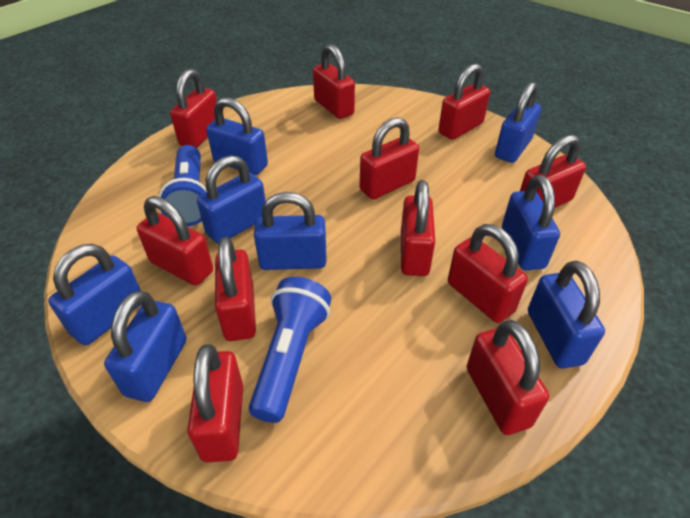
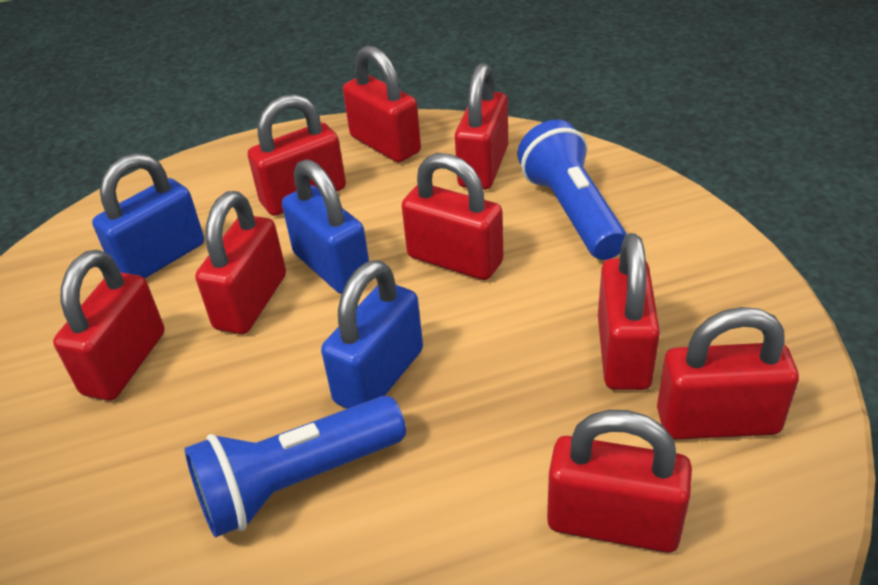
blue padlock: [48,244,141,345] [104,290,187,402] [197,155,266,244] [206,97,268,175] [254,192,327,270] [495,82,541,163] [502,175,560,270] [528,260,605,368] = 8 -> [92,153,204,279] [282,159,369,294] [321,260,423,409] = 3
red padlock: [137,196,213,286] [170,69,217,148] [187,344,243,462] [215,237,256,341] [313,44,355,119] [360,117,419,199] [401,180,435,276] [438,64,490,140] [448,224,528,323] [467,320,549,435] [520,135,586,208] = 11 -> [53,250,165,401] [195,191,286,334] [248,94,346,216] [343,45,421,162] [402,153,503,280] [455,63,508,190] [547,410,692,553] [598,233,660,390] [657,307,799,440] = 9

